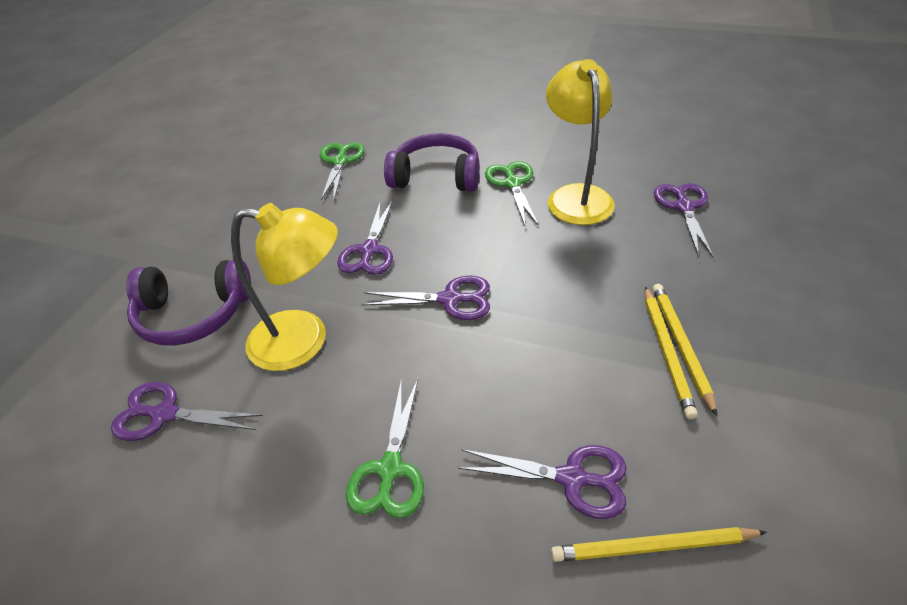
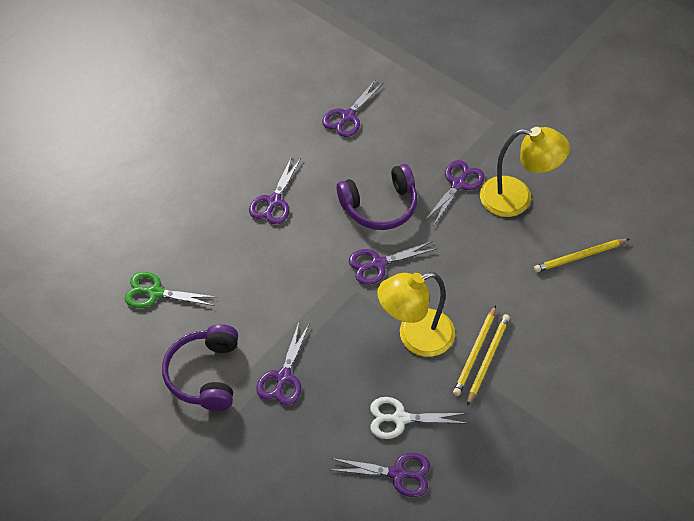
green scissors: [320,142,365,200] [346,377,424,518] [485,161,539,226] = 3 -> [125,272,216,308] = 1
purple scissors: [111,382,263,441] [337,200,393,275] [362,275,490,320] [458,445,627,519] [654,183,714,257] = 5 -> [249,156,301,224] [256,322,310,405] [322,79,384,137] [331,453,430,497] [349,241,436,285] [425,160,484,225] = 6
white scissors: none = 0 -> [370,397,468,439] = 1

